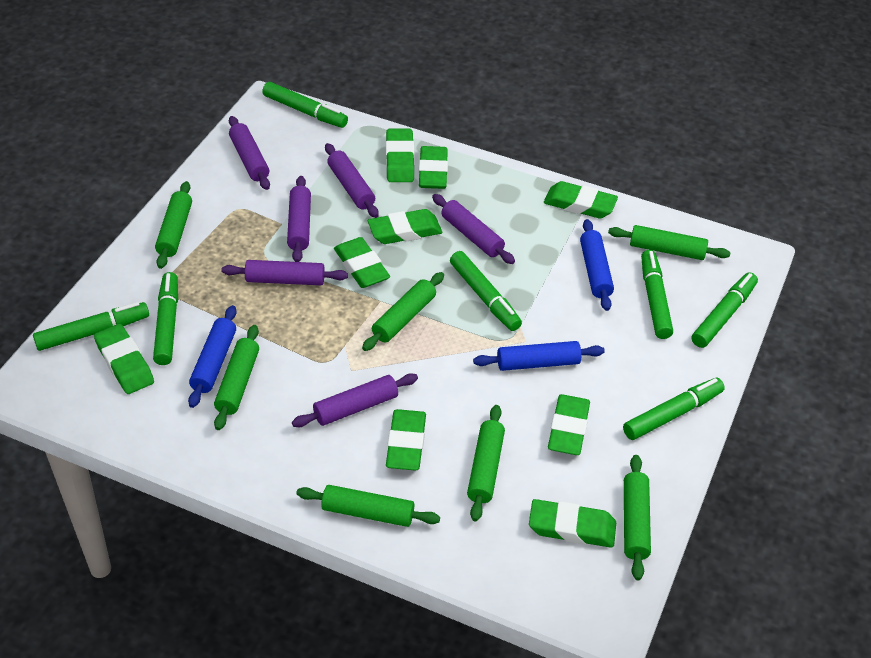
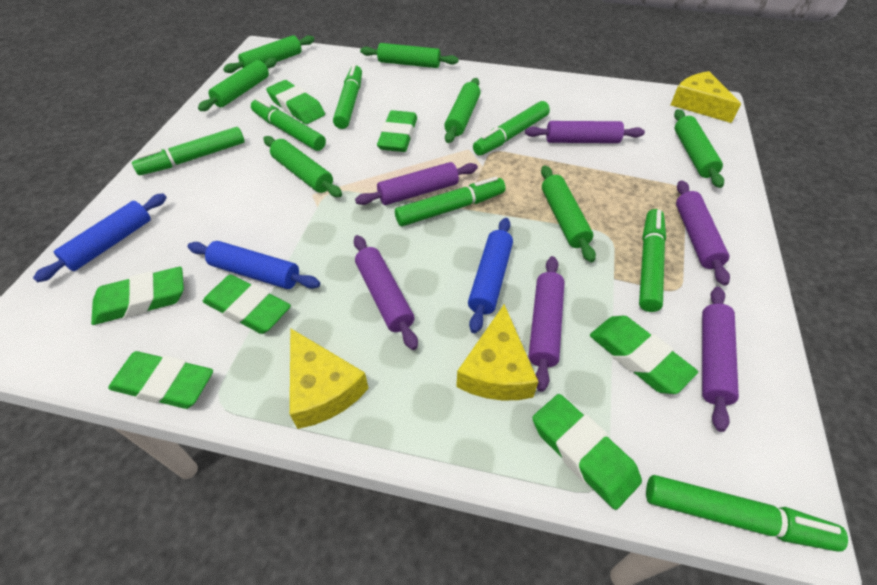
green eraser: [94,324,154,394] [334,237,390,288] [368,209,442,244] [386,129,415,182] [386,409,426,471] [419,146,448,189] [529,499,616,548] [544,181,618,219] [548,394,590,455] = 9 -> [91,267,184,325] [108,351,213,409] [203,275,291,334] [266,80,325,124] [377,110,417,152] [532,394,642,510] [590,316,698,394] = 7
yellow cheese: none = 0 -> [290,328,369,429] [456,304,538,400] [671,71,741,123] = 3

